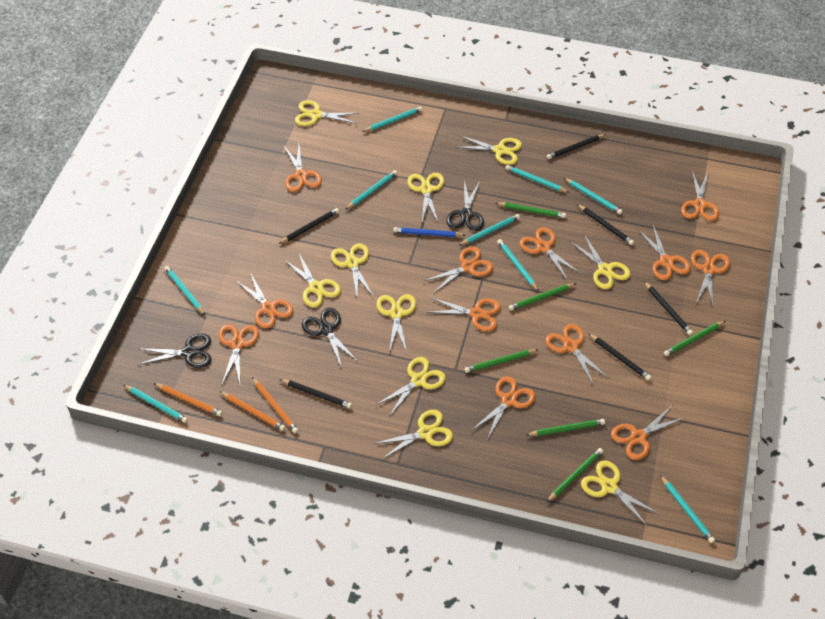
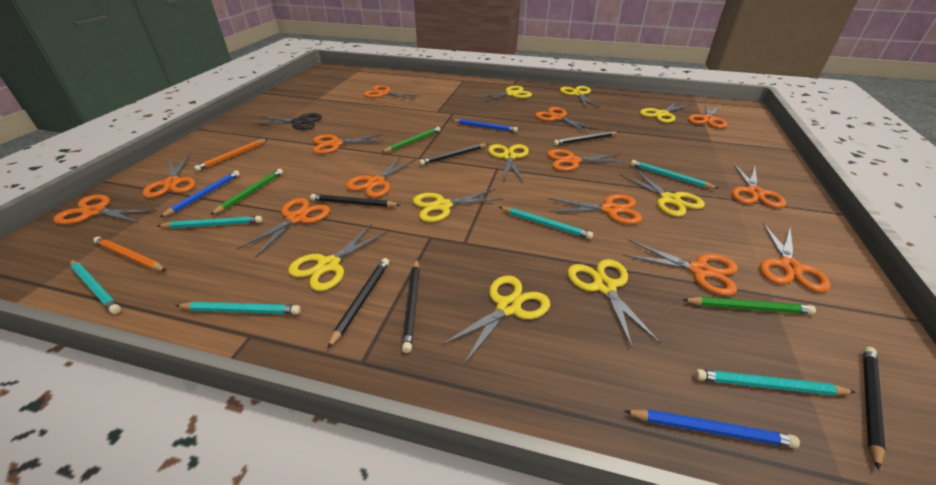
black scissors: [138,334,212,368] [302,308,357,368] [446,180,484,231] = 3 -> [252,113,322,130] = 1
blue pencil: [393,227,466,237] = 1 -> [159,170,240,218] [451,119,518,132] [624,409,800,448] = 3
green pencil: [464,349,539,373] [496,202,566,218] [509,283,576,311] [526,419,605,436] [546,448,603,503] [664,321,725,356] = 6 -> [210,169,283,215] [381,127,441,153] [682,297,816,314] = 3
orange pencil: [154,383,222,416] [219,391,285,431] [252,377,299,433] = 3 -> [93,237,166,271] [194,139,268,171] = 2
orange scissors: [218,324,259,384] [235,273,293,329] [284,145,322,192] [424,247,493,293] [428,297,501,332] [472,376,536,440] [520,227,580,281] [546,324,608,385] [611,406,684,460] [638,225,691,280] [681,171,719,221] [691,250,730,306] = 12 -> [53,195,157,225] [142,155,196,198] [236,198,330,258] [313,134,385,154] [346,156,416,198] [363,85,421,100] [535,107,598,133] [547,149,627,171] [548,194,642,224] [623,240,738,296] [688,103,727,128] [732,163,786,208] [760,223,831,293] = 13
turquoise pencil: [124,385,188,423] [164,266,205,315] [345,170,398,210] [362,106,422,132] [459,214,520,246] [497,239,539,291] [505,165,570,193] [564,178,623,214] [660,475,715,543] = 9 -> [70,260,121,314] [157,216,263,228] [175,302,301,314] [499,207,593,239] [631,160,719,189] [695,369,856,396] = 6
yellow scissors: [284,252,341,307] [295,100,358,126] [331,243,374,297] [374,410,453,459] [376,294,416,353] [376,357,446,416] [407,173,444,224] [455,135,522,165] [570,235,630,289] [581,461,659,526] = 10 -> [288,225,388,291] [413,189,503,222] [441,275,550,365] [474,86,532,102] [488,144,529,182] [560,86,600,108] [567,259,660,347] [620,169,705,217] [640,101,691,123] = 9

